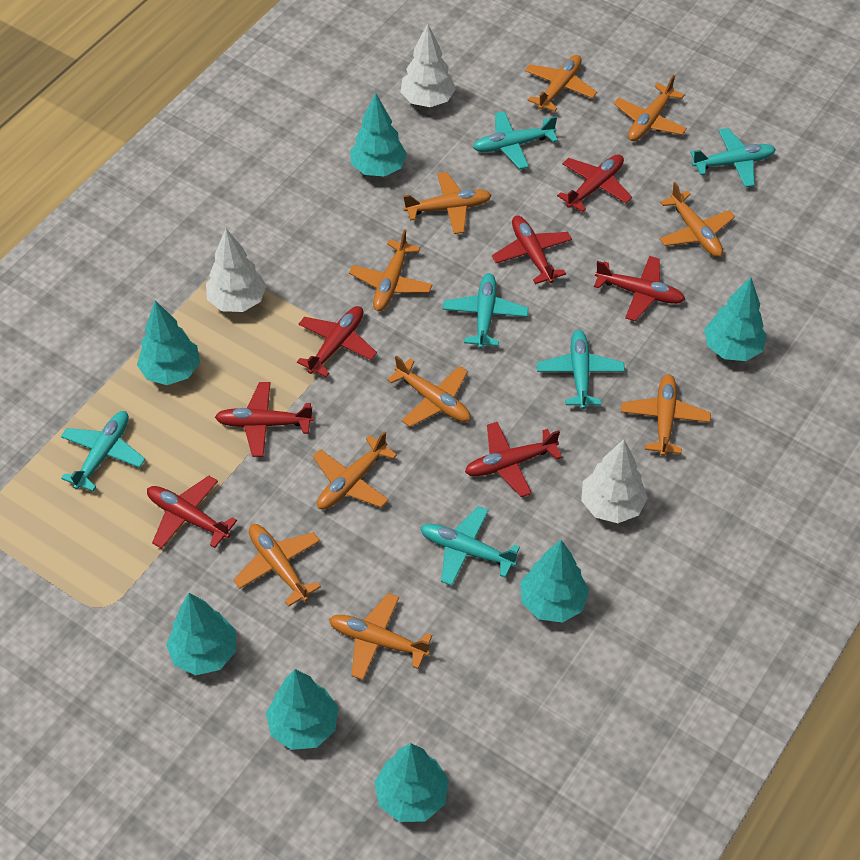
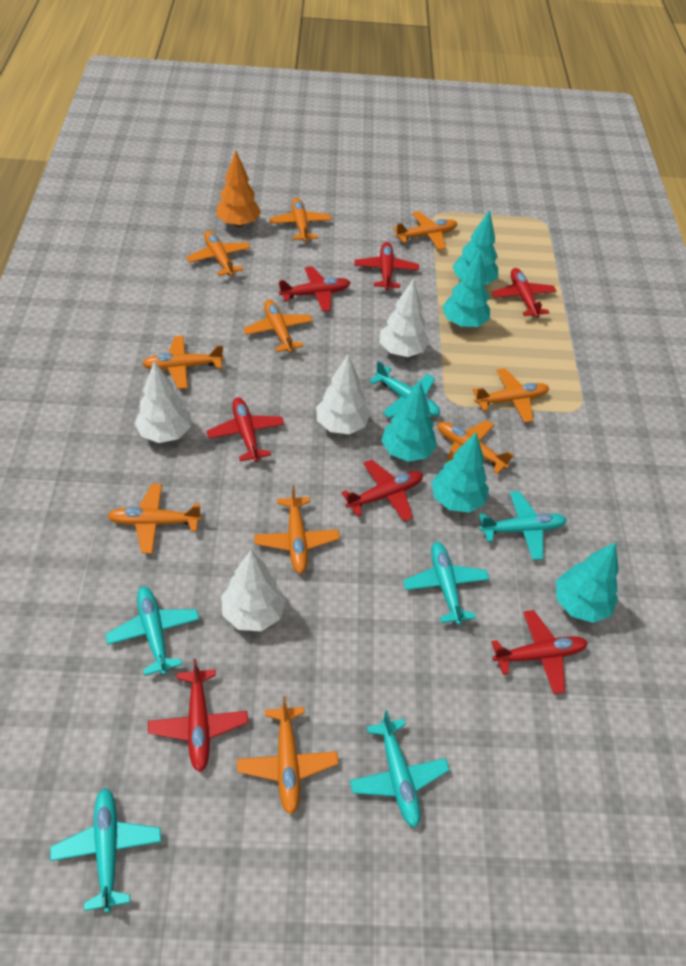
orange tree: none = 0 -> [216,150,261,227] = 1
turquoise tree: [137,300,200,385] [166,593,236,675] [266,669,338,750] [350,92,407,177] [375,743,449,822] [520,540,589,623] [704,277,767,361] = 7 -> [381,381,437,462] [431,433,489,513] [442,251,490,327] [453,210,498,285] [556,542,619,623] = 5
white tree: [206,229,267,312] [400,23,456,107] [581,439,648,523] = 3 -> [135,361,191,443] [221,550,286,631] [316,354,370,434] [379,278,429,357] = 4

